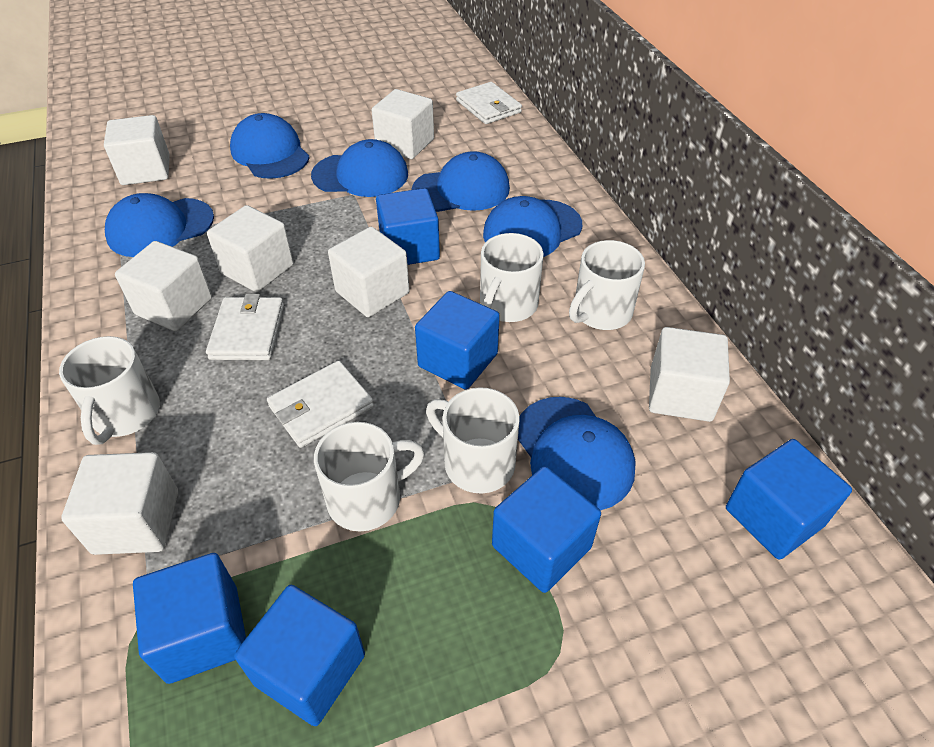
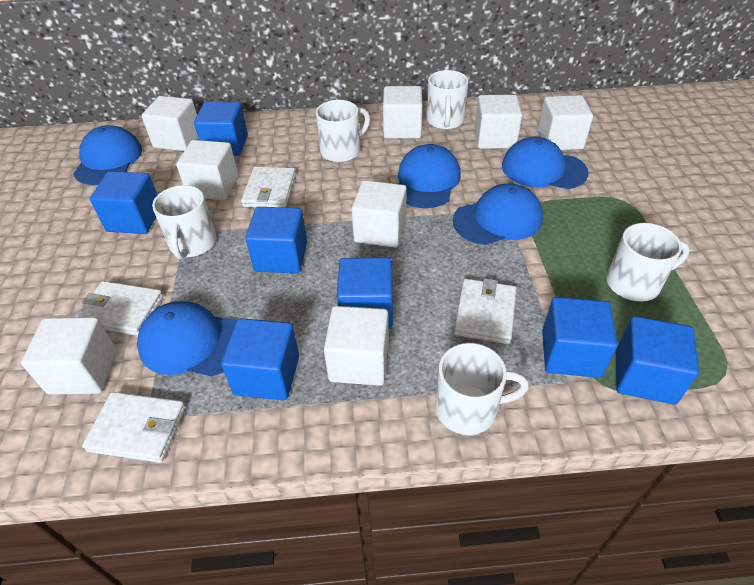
blue cap: [105,193,214,257] [230,113,310,179] [311,139,408,197] [412,151,510,212] [483,196,582,257] [518,397,636,510] = 6 -> [73,125,142,185] [137,301,237,377] [398,144,461,208] [453,184,543,245] [502,137,589,189] = 5
blue cube: [133,553,246,684] [234,585,365,726] [376,188,440,265] [415,291,500,390] [492,466,601,593] [726,439,852,560] = 6 -> [90,171,157,234] [194,102,248,156] [221,318,299,401] [245,207,307,273] [337,258,393,329] [542,297,618,378] [616,316,699,405] = 7
white cube: [61,452,178,555] [104,115,170,185] [115,241,212,331] [207,205,294,292] [328,227,410,317] [372,89,434,159] [649,327,730,422] = 7 -> [21,317,117,395] [141,96,198,151] [176,140,238,200] [324,306,389,386] [351,180,407,248] [383,86,422,139] [474,95,522,149] [538,95,593,150] = 8
white wallet: [206,294,284,360] [267,361,374,448] [456,82,522,124] = 3 -> [76,281,163,336] [82,392,186,463] [241,167,296,207] [454,278,517,344] = 4

